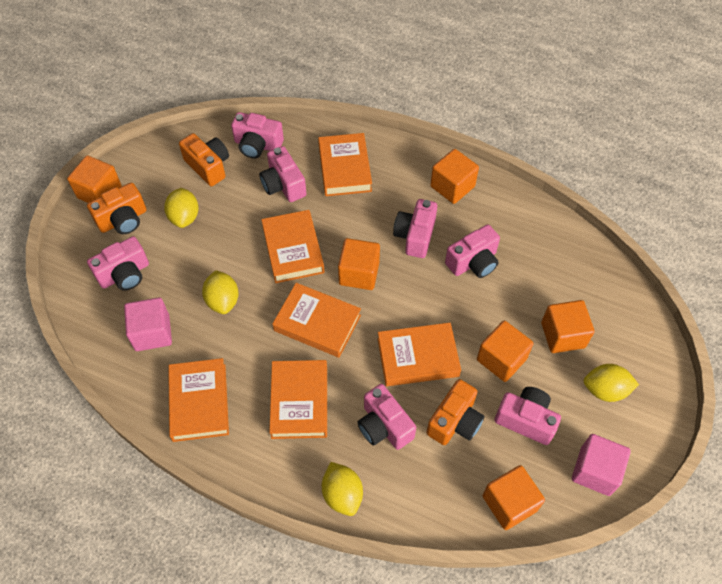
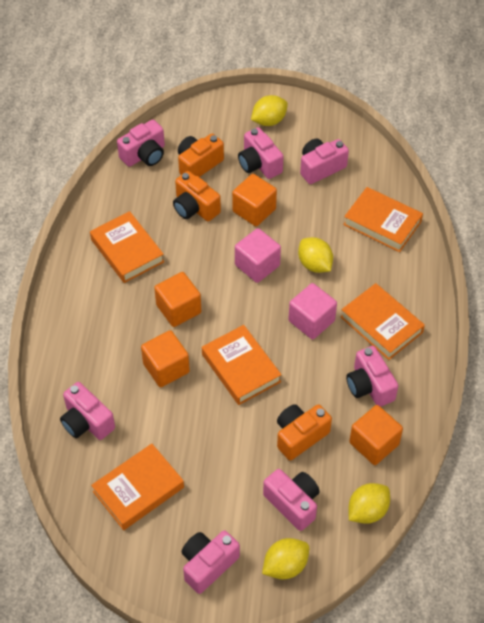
orange book: [168,358,229,442] [261,210,325,283] [269,360,327,439] [272,283,361,358] [318,133,372,196] [378,323,461,386] = 6 -> [90,211,164,283] [91,444,184,530] [202,325,281,405] [341,283,425,360] [343,187,423,252] = 5
orange cube: [67,155,122,203] [338,238,380,290] [430,149,479,204] [477,321,534,382] [483,465,545,530] [541,300,595,353] = 6 -> [141,330,190,387] [154,272,201,327] [232,174,277,226] [349,405,403,465] = 4

